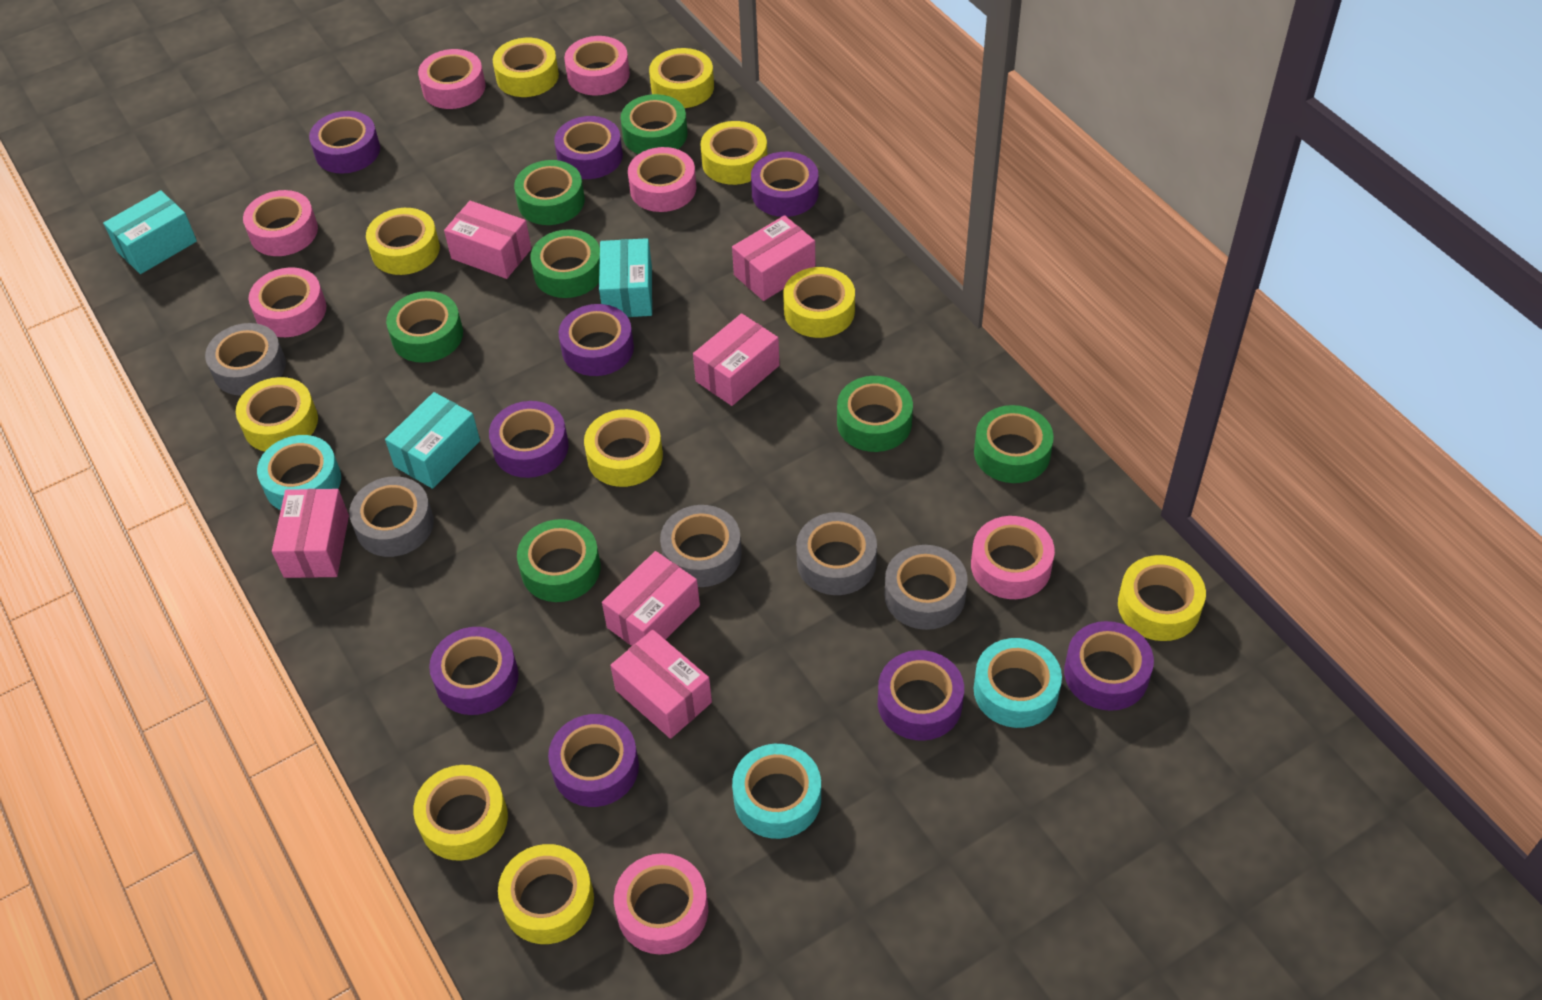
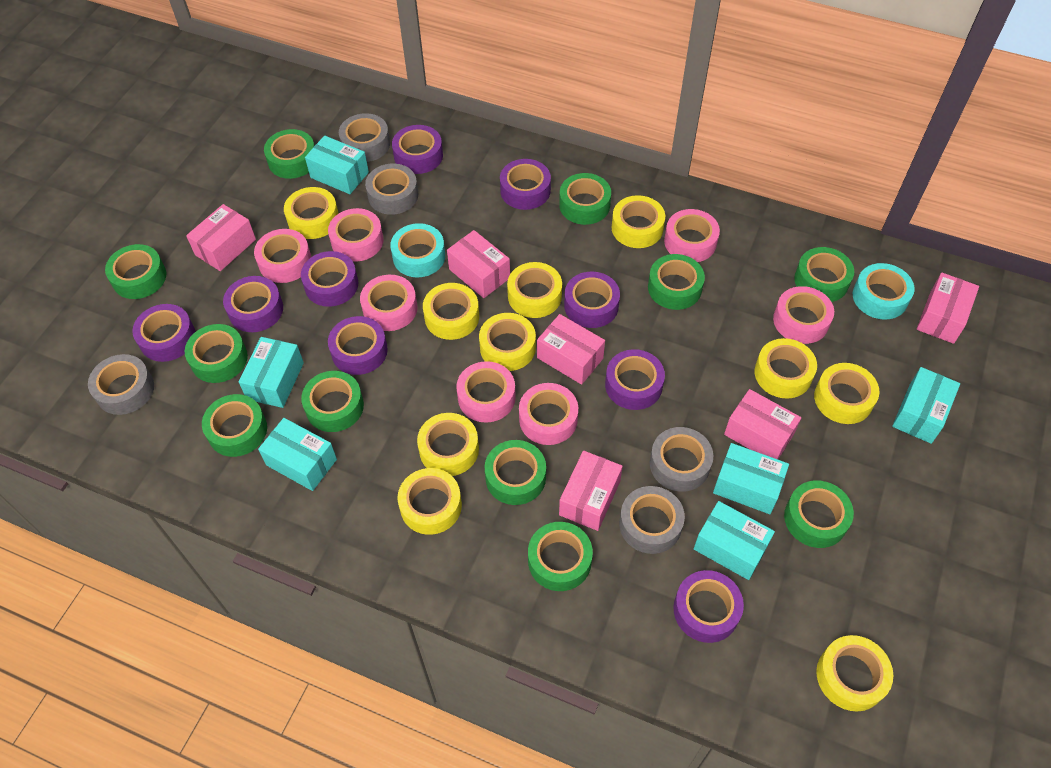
green tape: [386,291,463,363] [514,160,585,225] [517,519,601,602] [530,229,600,298] [621,94,687,154] [837,376,913,452] [974,405,1054,483] = 7 -> [105,244,166,299] [185,324,248,383] [202,394,267,457] [264,129,314,179] [301,371,364,432] [485,440,546,505] [528,522,593,591] [559,173,611,225] [648,254,705,310] [784,480,854,548] [794,247,854,302] = 11
turquoise box: [103,190,197,274] [385,392,480,489] [599,238,652,317] = 3 -> [239,337,304,408] [258,418,337,491] [305,136,369,194] [694,501,775,580] [713,443,789,514] [892,367,960,444] = 6
turquoise tape: [257,435,341,510] [732,744,821,839] [974,638,1062,728] = 3 -> [390,223,445,277] [853,263,915,319] = 2

